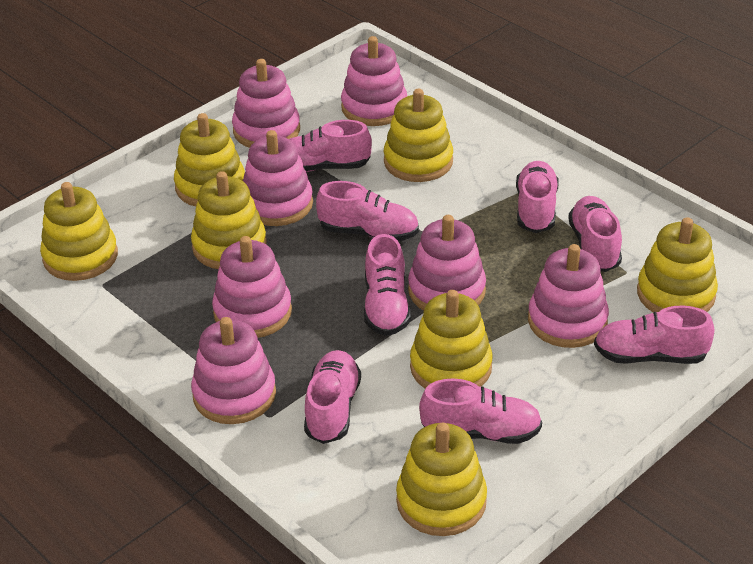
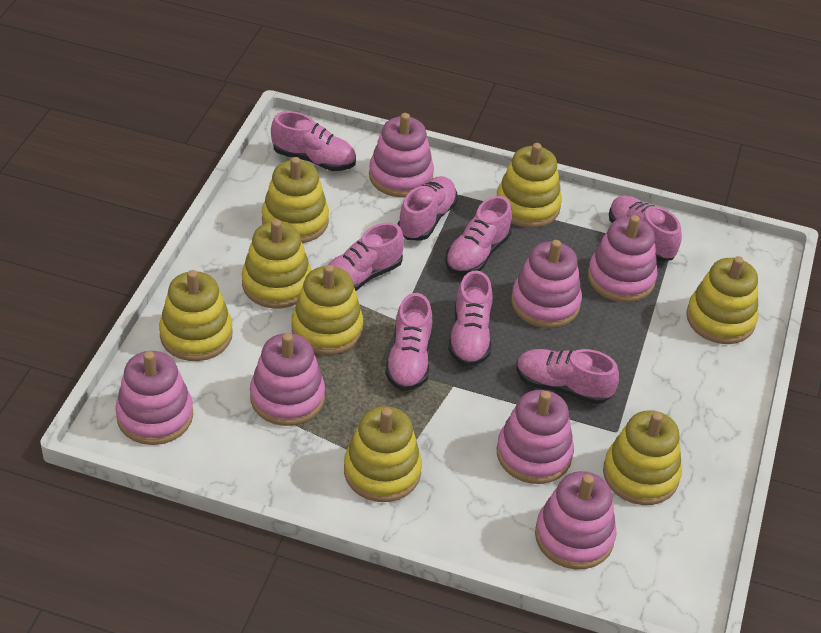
yellow stacking toy: [40,182,118,281] [174,113,245,207] [191,171,267,269] [383,89,453,182] [396,423,487,536] [410,290,493,389] [637,217,718,313] = 7 -> [159,270,233,361] [242,219,311,308] [262,157,329,243] [292,265,363,355] [344,406,422,502] [497,143,562,228] [603,410,682,505] [686,256,759,344] = 8

